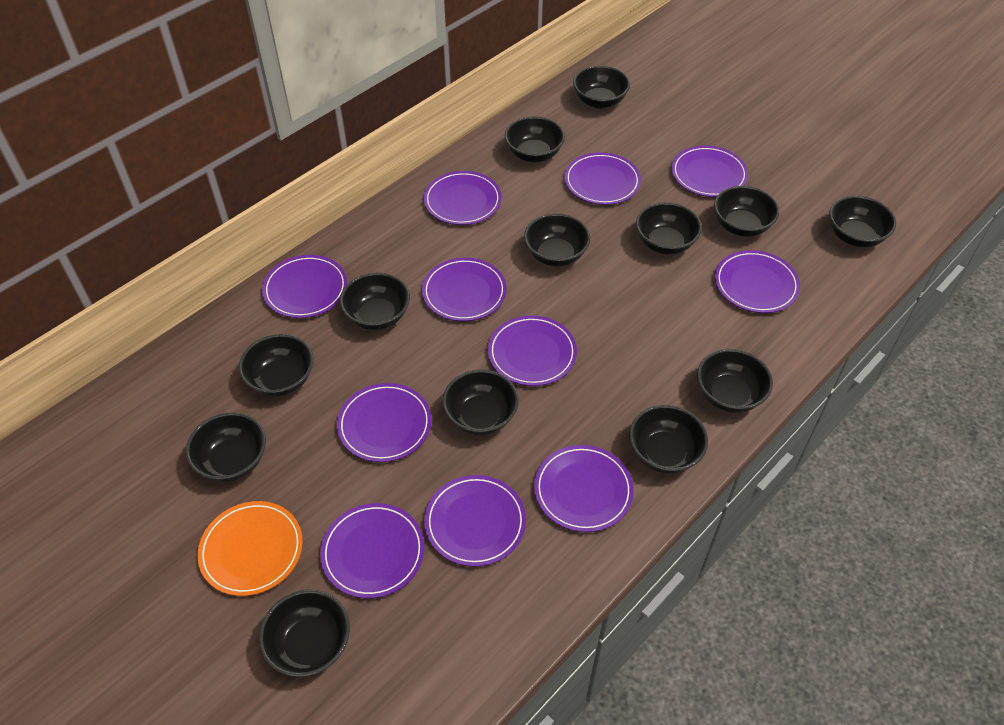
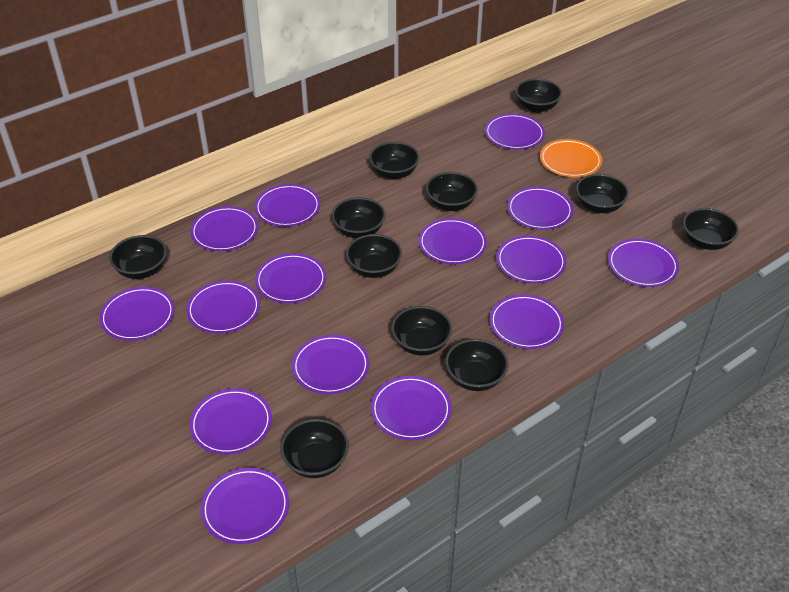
black bowl: [186,412,266,482] [239,334,314,397] [259,589,350,677] [340,272,410,330] [442,370,519,435] [505,116,565,162] [524,213,590,267] [573,65,630,109] [629,405,708,474] [636,202,702,255] [697,349,773,413] [714,186,779,237] [829,196,896,247] = 13 -> [109,235,167,279] [280,419,349,478] [331,197,386,238] [346,234,402,278] [369,142,420,179] [391,306,452,356] [426,172,478,211] [445,339,509,391] [515,79,562,112] [576,174,629,213] [683,208,739,250] = 11
purple plate: [262,255,347,318] [320,503,425,598] [337,383,432,462] [422,258,507,321] [424,171,502,225] [424,475,526,567] [488,315,577,386] [534,445,634,532] [564,152,641,205] [671,146,748,197] [715,250,800,313] = 11 -> [100,287,175,341] [186,281,260,334] [190,206,258,251] [190,389,272,455] [201,468,289,544] [255,184,320,227] [255,253,326,303] [292,335,369,394] [371,376,452,440] [419,218,487,264] [485,114,545,150] [490,294,564,349] [496,236,566,284] [507,187,573,230] [608,239,679,287] = 15

